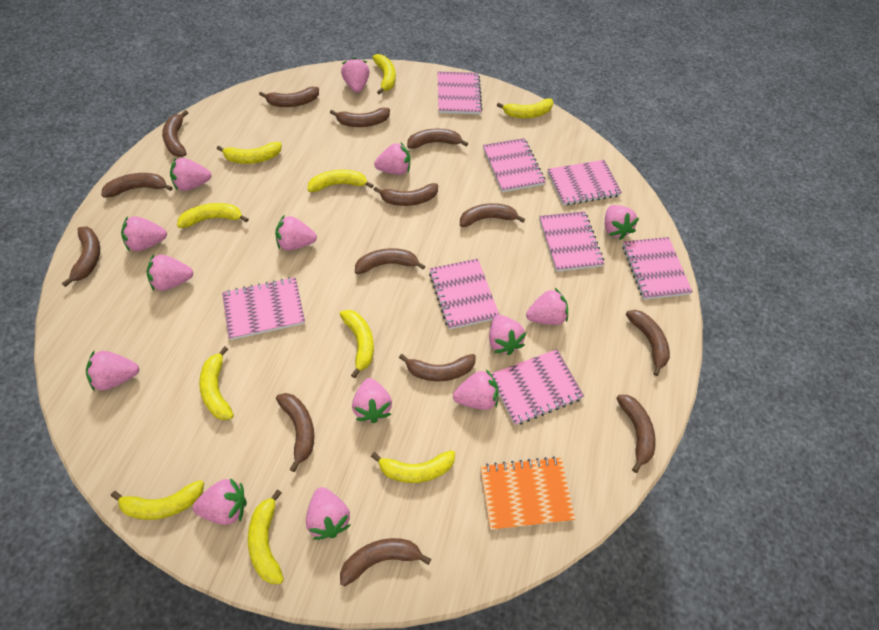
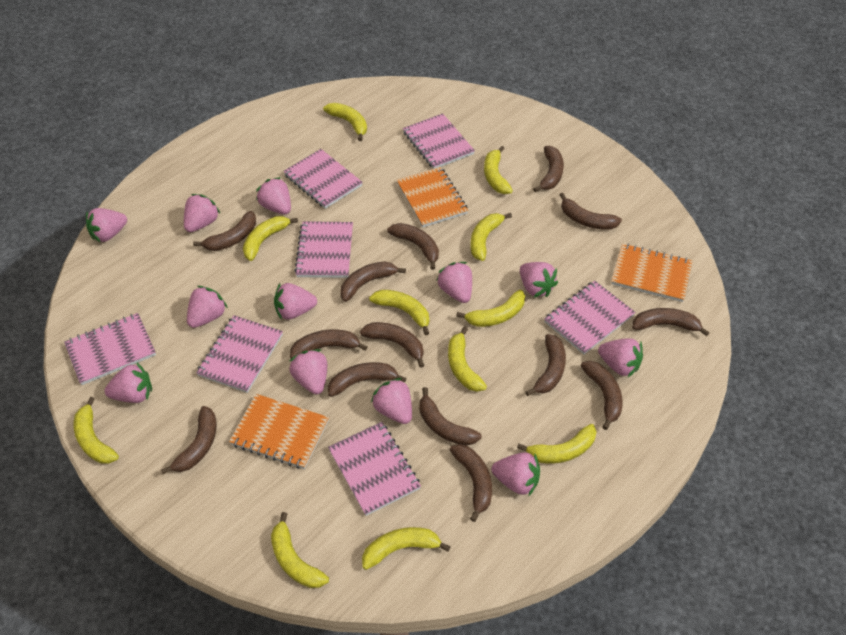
orange notebook: [480,456,575,530] = 1 -> [229,394,329,469] [396,167,468,227] [611,244,692,302] = 3
pink notebook: [222,277,305,340] [429,259,499,330] [438,72,482,114] [483,138,546,192] [491,349,584,425] [539,211,605,272] [547,160,622,205] [622,237,693,300] = 8 -> [64,313,156,385] [196,315,283,393] [284,149,363,209] [294,221,353,278] [328,422,421,516] [403,113,475,169] [544,281,635,355] = 7
pink strawberry: [86,351,139,391] [121,216,167,252] [147,254,193,291] [170,158,212,191] [193,478,247,525] [275,216,317,251] [306,487,351,540] [341,57,370,93] [352,378,392,423] [374,142,410,175] [453,369,498,410] [489,315,526,355] [526,288,568,325] [605,205,639,240] = 14 -> [86,208,127,242] [105,363,152,403] [184,194,221,232] [187,286,228,328] [256,177,291,215] [274,283,317,320] [289,349,327,394] [371,378,412,424] [437,262,472,303] [491,452,540,496] [520,262,558,297] [598,338,643,377] = 12
yellow banana: [111,480,204,520] [177,203,249,228] [199,346,234,420] [217,142,282,164] [248,489,284,584] [308,170,374,192] [340,310,374,378] [371,450,455,483] [372,54,396,95] [497,98,553,118] = 10 -> [74,397,119,464] [243,216,298,261] [271,512,329,588] [323,103,367,141] [362,527,451,570] [369,290,429,335] [448,327,487,392] [456,290,525,327] [470,213,512,261] [484,146,513,194] [517,424,597,463] = 11

